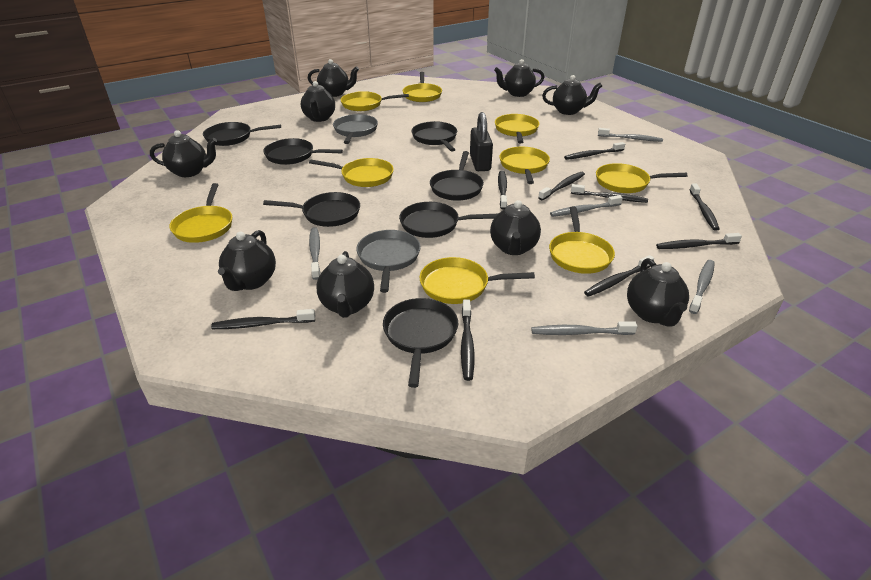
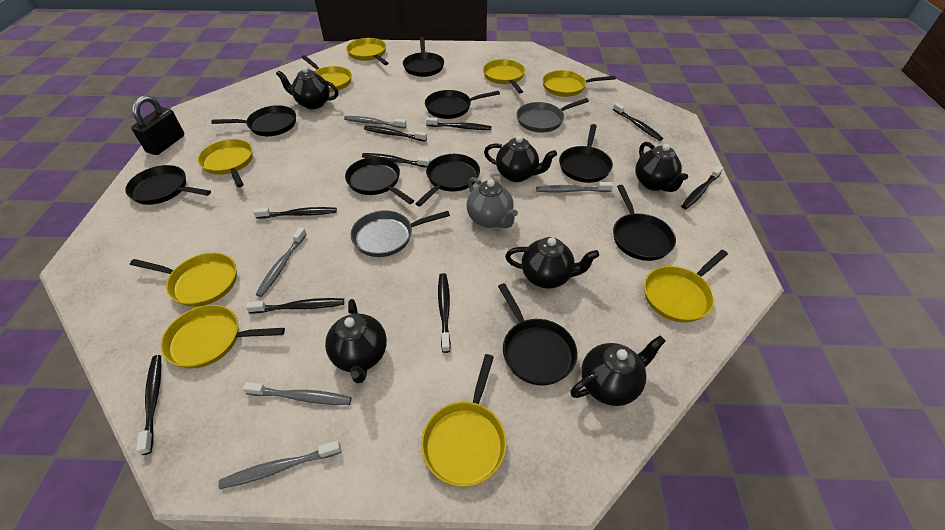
black pan: [203,122,281,146] [263,138,343,165] [263,192,360,227] [383,298,458,388] [399,202,498,238] [411,121,457,152] [430,151,484,201] = 7 -> [125,165,211,205] [211,105,296,136] [345,157,414,204] [403,37,444,77] [415,154,480,207] [425,90,500,119] [498,283,578,385] [559,124,613,183] [613,185,676,261] = 9
black teapot: [150,130,217,177] [218,230,276,291] [301,81,335,122] [308,59,359,97] [316,251,374,318] [490,200,541,255] [494,59,544,97] [542,75,602,115] [627,258,689,326] = 9 -> [276,67,339,109] [325,299,387,383] [484,136,557,182] [505,237,599,288] [570,335,666,406] [635,142,688,192] = 6
grey teapot: none = 0 -> [467,177,518,228] = 1

